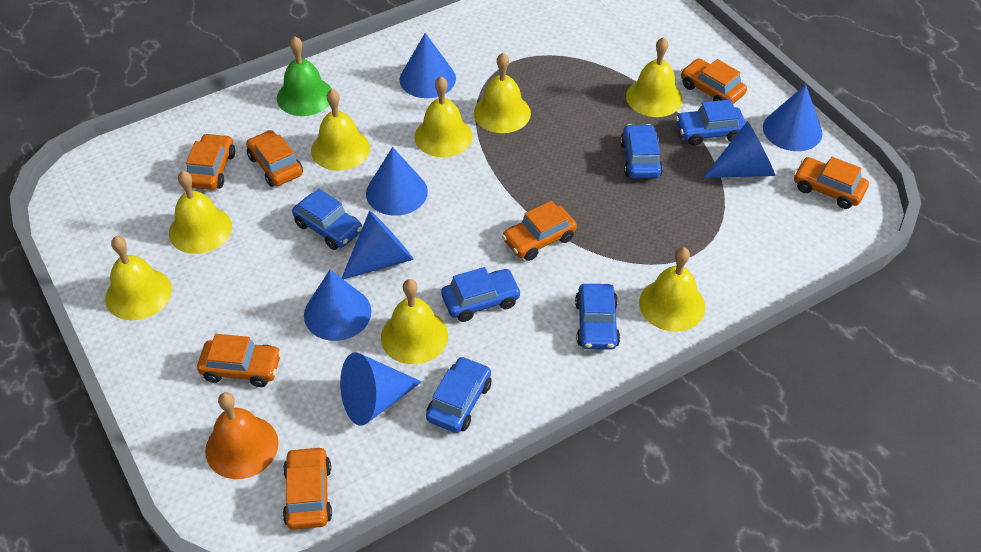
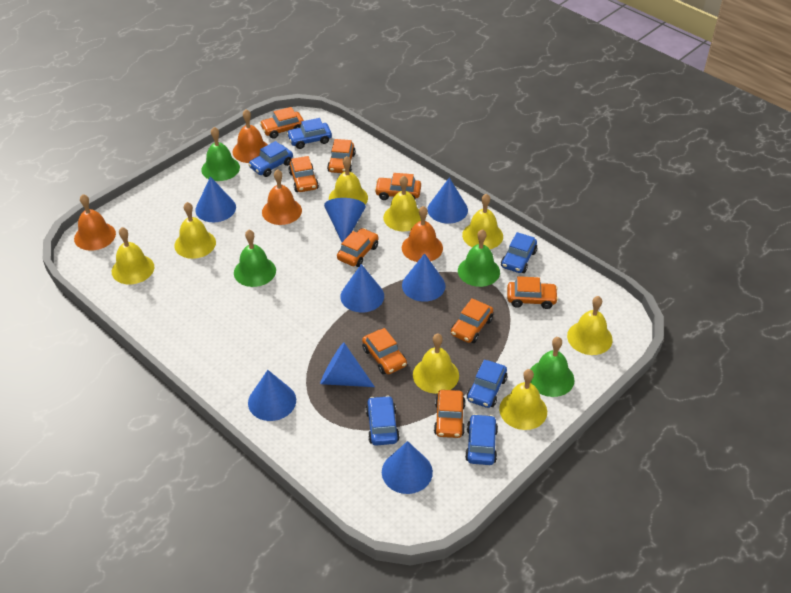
blue cone: [304,270,371,341] [340,352,422,426] [342,210,414,280] [366,147,428,216] [400,33,456,98] [703,121,775,178] [763,84,823,151] = 7 -> [195,176,236,222] [248,370,296,421] [320,342,375,387] [324,198,366,242] [340,264,384,312] [382,441,433,494] [402,253,446,302] [428,178,468,224] = 8
green bell: [277,36,332,116] = 1 -> [201,127,240,181] [234,230,276,287] [458,229,500,287] [530,337,574,397] = 4
orange bell: [205,392,279,479] = 1 -> [74,194,116,251] [232,110,268,163] [262,169,302,225] [402,206,443,262] = 4
orange car: [186,133,235,190] [197,334,282,387] [246,130,303,187] [283,446,332,530] [502,201,577,261] [681,58,747,104] [794,157,869,209] = 7 -> [260,107,304,139] [289,156,319,192] [327,139,356,173] [337,228,379,267] [362,328,407,375] [375,173,421,200] [434,390,465,438] [451,298,493,343] [507,276,558,309] = 9

